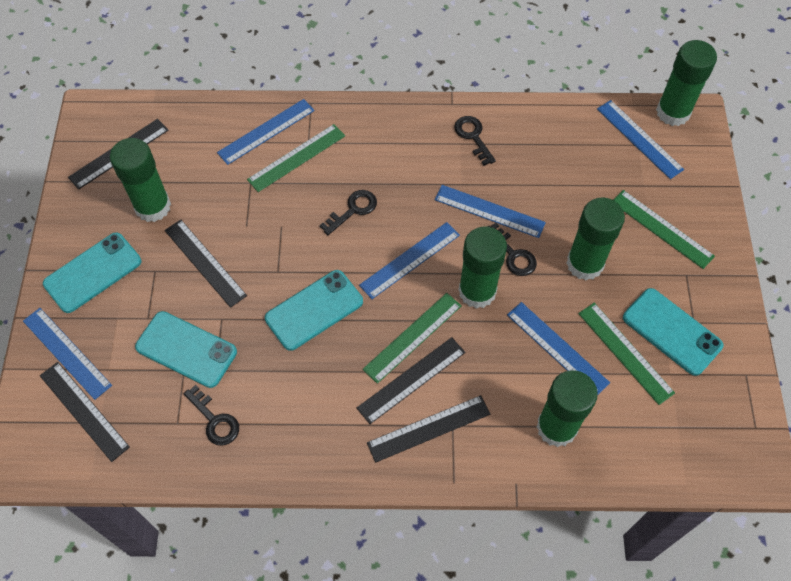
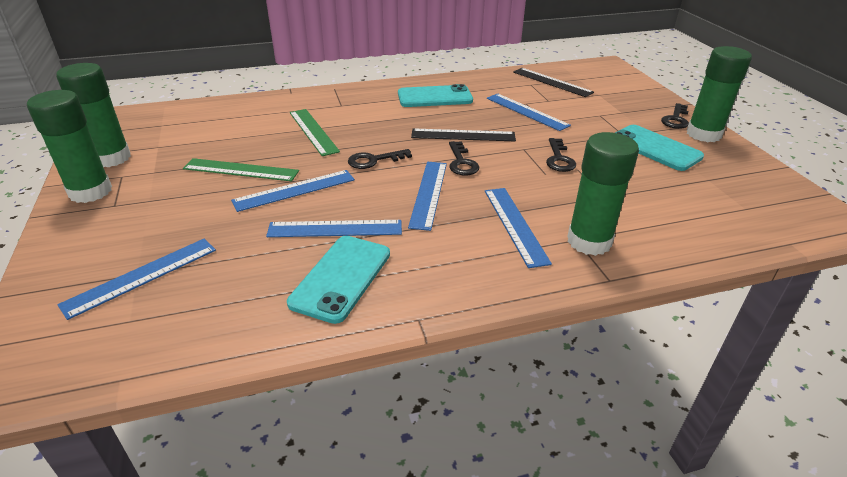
black ruler: [40,362,130,462] [68,119,168,190] [165,220,247,308] [357,337,465,424] [367,395,490,463] = 5 -> [411,129,516,141] [513,68,594,97] = 2
green glue stick: [110,138,171,222] [459,227,507,309] [536,370,598,447] [566,197,625,280] [656,40,717,126] = 5 -> [27,90,112,203] [56,63,131,167] [567,132,639,256] [687,46,752,142] = 4
green ruler: [247,124,345,192] [363,293,462,384] [578,303,675,405] [613,190,715,269] = 4 -> [183,158,299,181] [290,109,340,156] = 2
turquoise phone: [43,232,141,313] [135,311,237,388] [265,270,363,351] [623,288,723,376] = 4 -> [287,236,390,324] [398,84,473,107] [615,125,704,171] = 3

